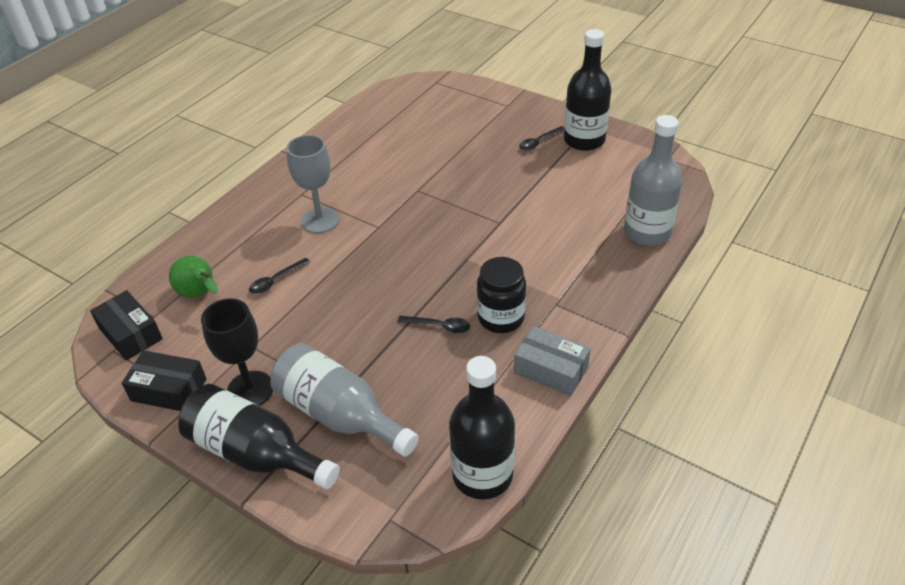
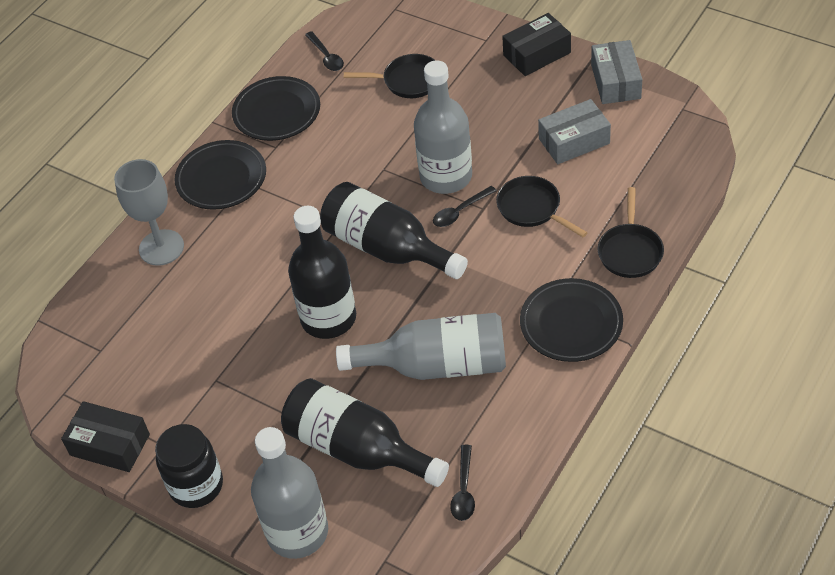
black goblet: [201,298,273,406] = 1 -> none = 0
black pan: none = 0 -> [344,54,436,98] [496,176,588,237] [598,187,664,278] = 3
black plate: none = 0 -> [174,140,266,210] [232,76,320,141] [520,278,623,362] = 3
green pear: [169,256,218,298] = 1 -> none = 0
grey bottle: [270,343,419,457] [624,115,682,246] = 2 -> [251,427,328,559] [336,313,506,380] [414,60,472,194] = 3
grey box: [514,326,591,396] = 1 -> [538,99,611,164] [591,40,642,104] = 2

